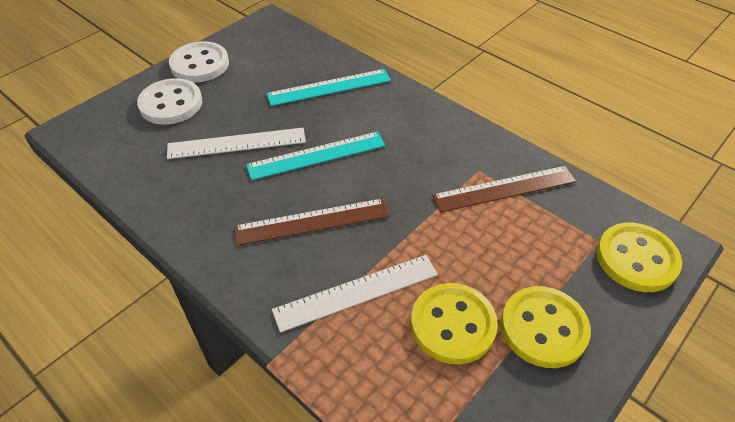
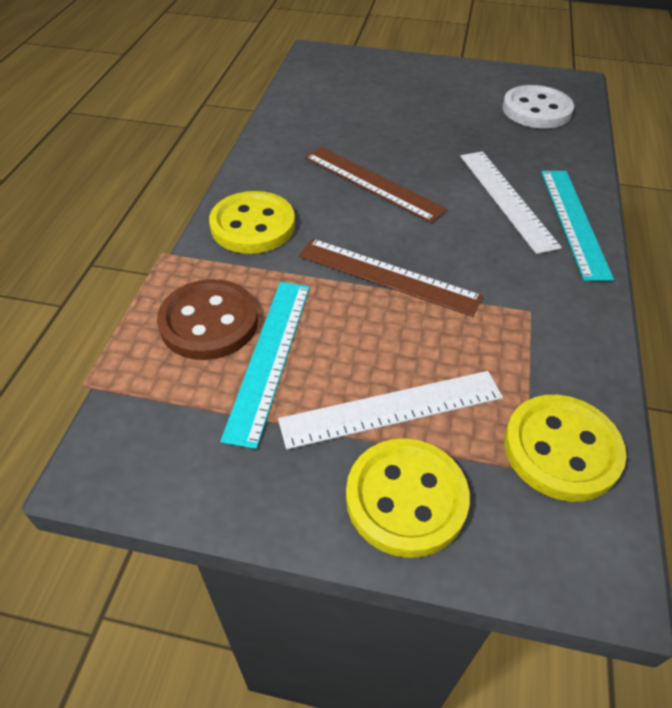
brown button: none = 0 -> [157,279,258,360] = 1
white button: [137,78,202,125] [169,41,229,83] = 2 -> [502,85,574,128] = 1

